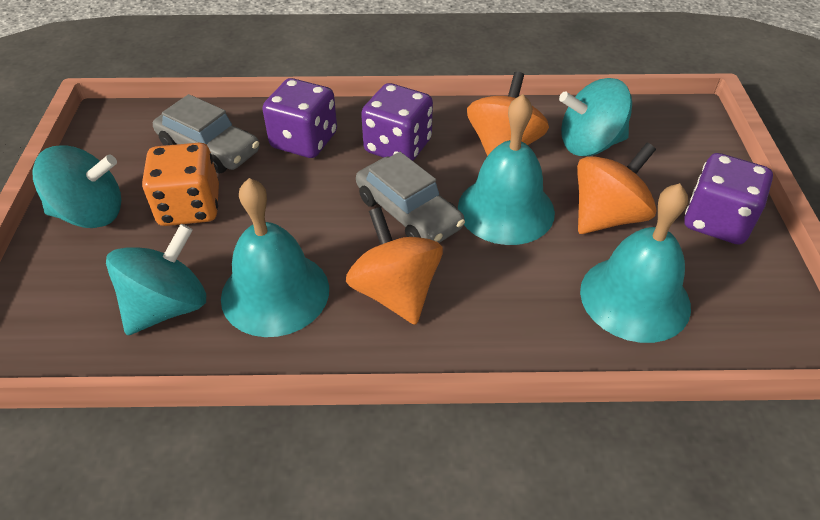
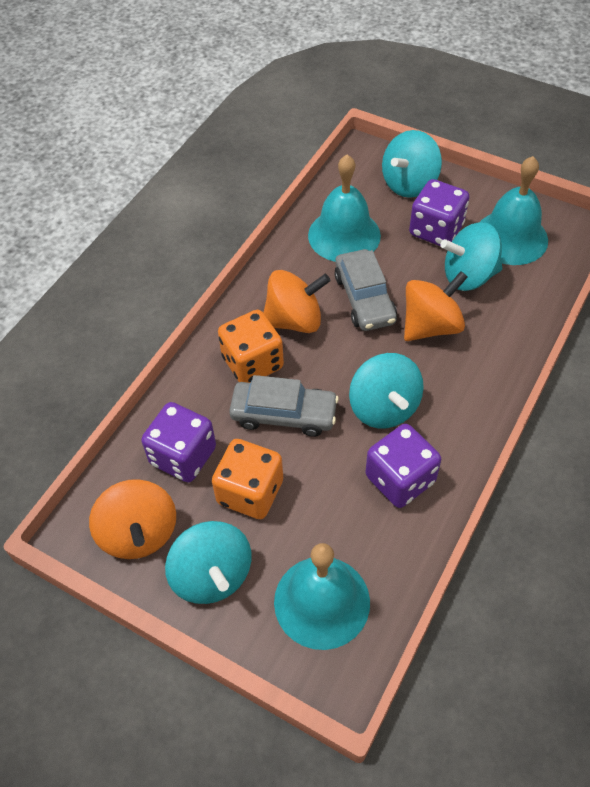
orange dice: [142,143,219,226] = 1 -> [212,439,283,519] [218,310,284,383] = 2
turquoise spinning top: [32,145,121,228] [106,224,206,335] [559,78,632,156] = 3 -> [165,521,252,604] [349,353,424,429] [382,130,442,198] [440,222,502,291] = 4

